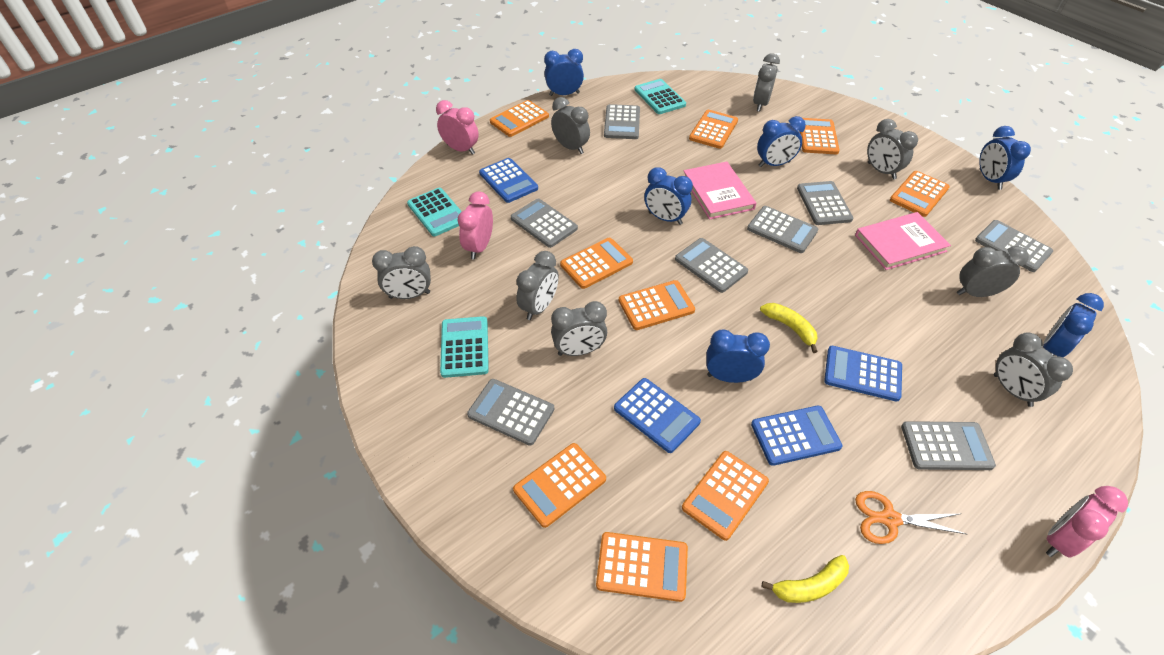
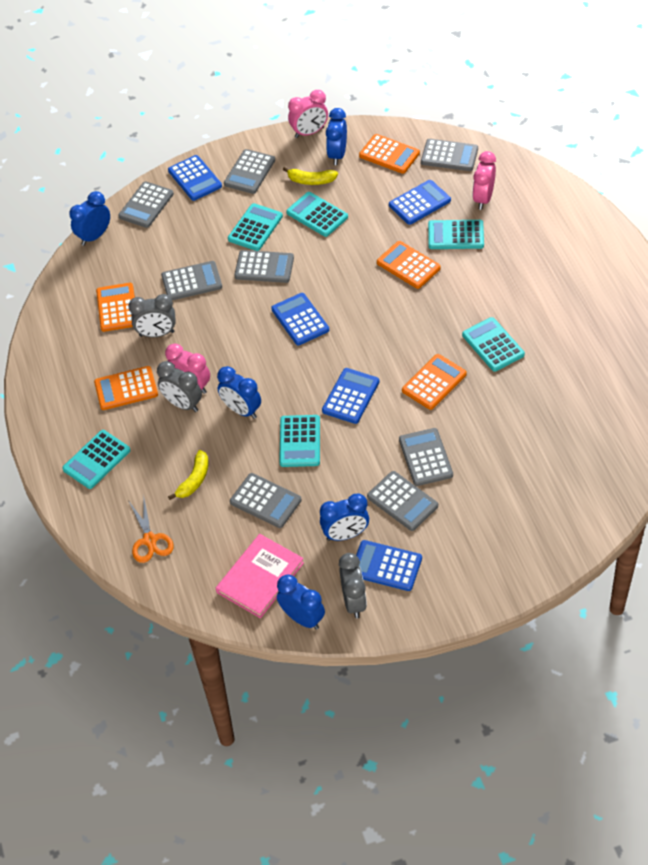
blue calculator: [479,158,538,203] [614,378,701,453] [751,406,842,466] [824,346,902,402] = 4 -> [168,155,222,201] [271,293,329,345] [322,368,379,424] [356,540,422,591] [389,180,451,225] = 5
blue clock: [544,49,584,96] [644,167,693,225] [706,330,770,383] [757,116,806,167] [979,126,1031,190] [1043,293,1104,357] = 6 -> [69,191,110,246] [217,366,261,419] [277,574,325,629] [320,493,369,541] [326,108,347,165] = 5
grey clock: [372,246,431,299] [516,251,559,320] [551,97,590,154] [551,301,607,356] [753,53,780,112] [867,119,918,180] [957,246,1029,297] [994,333,1073,407] = 8 -> [128,294,176,337] [157,361,202,412] [339,553,367,618] = 3
orange calculator: [490,100,549,137] [513,443,606,528] [560,238,633,289] [596,532,688,602] [619,280,695,330] [682,451,769,541] [689,110,738,149] [799,118,840,154] [890,171,950,217] = 9 -> [94,366,158,410] [96,283,135,332] [359,134,420,174] [377,241,441,289] [402,354,467,410] = 5
pink book: [683,162,756,220] [855,212,951,270] = 2 -> [216,534,304,618] = 1
turquoise calculator: [407,188,462,236] [440,316,489,378] [634,79,686,114] = 3 -> [62,430,131,489] [228,203,283,251] [279,415,320,467] [286,192,348,237] [428,220,484,249] [462,317,525,372] = 6

